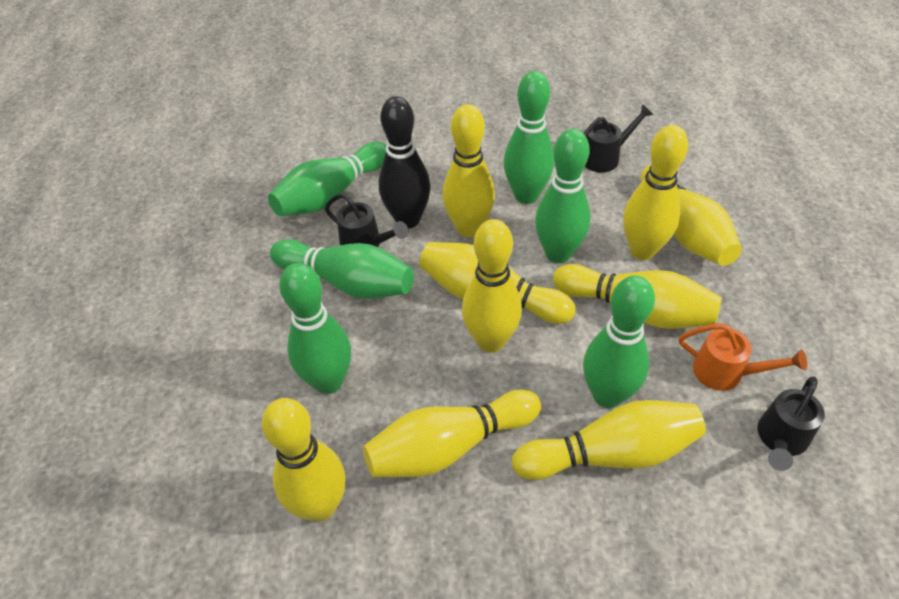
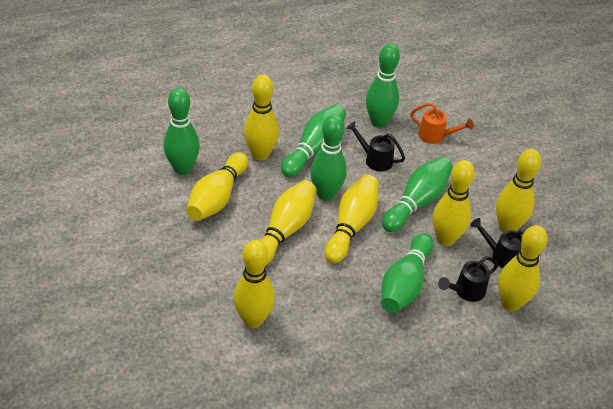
black bowling pin: [379,96,431,229] = 1 -> none = 0
yellow bowling pin: [262,398,346,522] [363,390,541,477] [419,242,576,324] [443,104,495,237] [462,219,522,353] [512,400,706,480] [553,264,722,329] [623,125,688,260] [641,165,742,266] = 9 -> [186,152,248,221] [233,240,275,328] [244,75,279,161] [260,180,316,266] [325,175,379,264] [433,160,475,246] [496,149,541,232] [498,225,548,311] = 8

